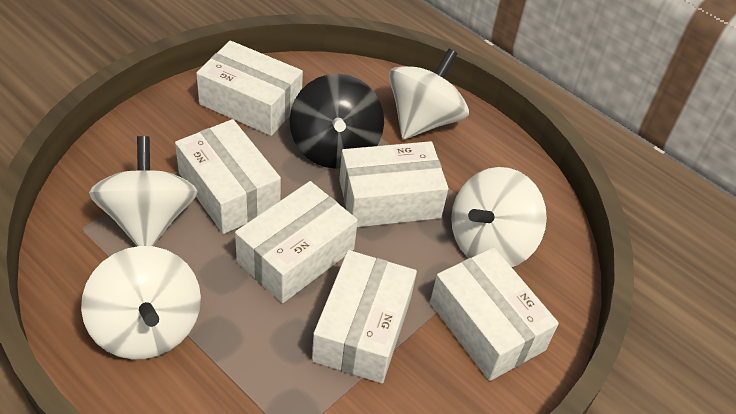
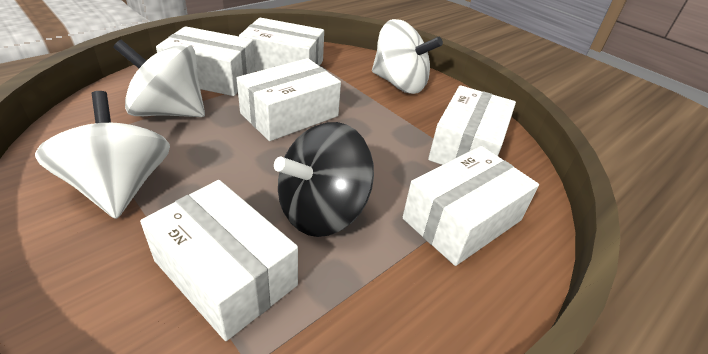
white spinning top: [81,246,201,359] [89,136,198,246] [389,48,469,139] [451,167,547,267] = 4 -> [35,91,170,219] [113,40,205,117] [372,19,443,94] = 3

